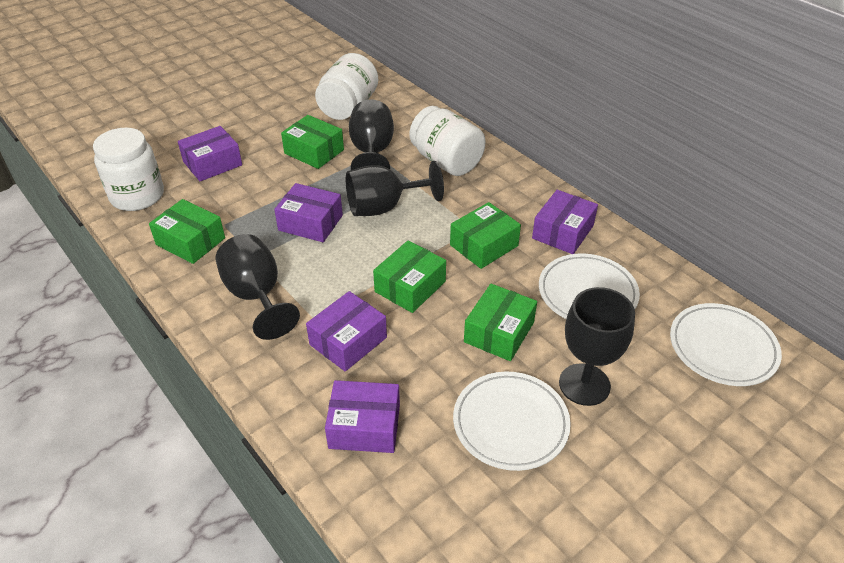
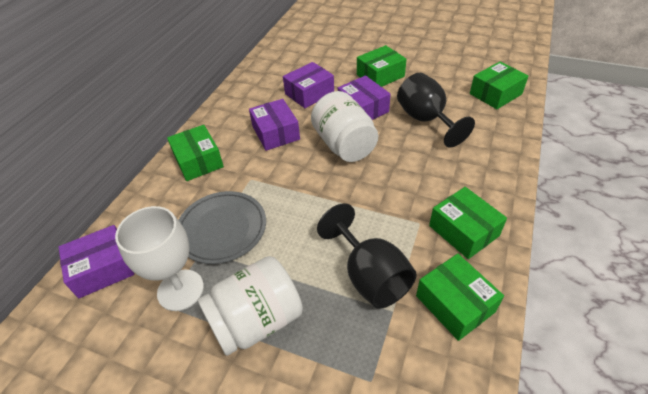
black goblet: [215,234,300,340] [346,161,444,216] [349,100,394,170] [559,287,635,406] = 4 -> [317,203,417,309] [397,73,475,147] = 2
grey plate: none = 0 -> [179,191,266,264] = 1
purple box: [178,126,242,181] [274,183,343,242] [306,291,387,372] [325,380,400,453] [532,190,598,254] = 5 -> [58,225,134,298] [249,99,300,151] [283,62,334,108] [338,75,391,120] = 4
white goblet: none = 0 -> [115,206,204,311] = 1
white jar: [93,128,164,211] [315,53,378,120] [409,106,486,176] = 3 -> [198,256,303,356] [311,91,378,162] = 2
white plate: [453,372,571,471] [539,253,640,319] [670,303,782,386] = 3 -> none = 0

